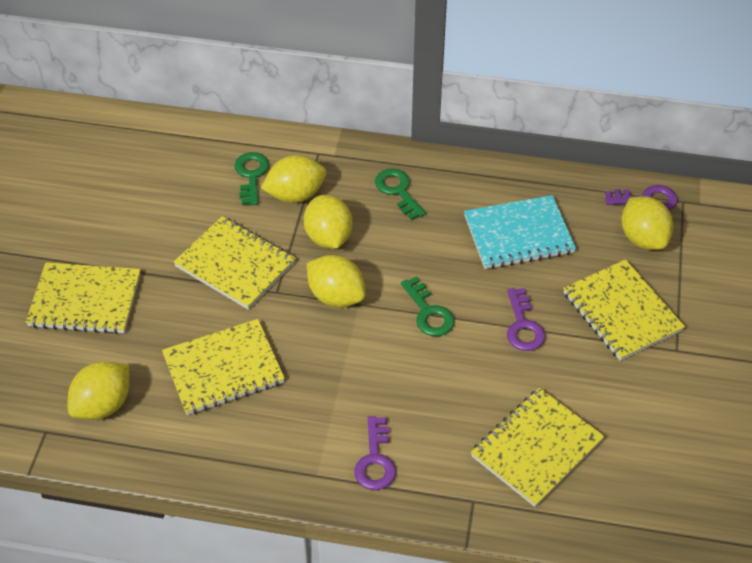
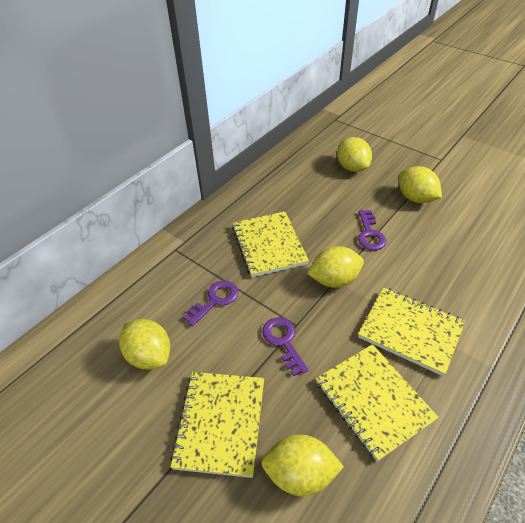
green key: [235,152,269,205] [375,169,426,220] [401,277,455,336] = 3 -> none = 0
turquoise notebook: [464,195,576,269] = 1 -> none = 0
yellow notebook: [26,262,140,334] [162,319,285,415] [174,216,296,310] [471,388,605,507] [563,259,685,361] = 5 -> [170,372,264,478] [232,211,309,277] [316,344,439,462] [358,287,465,376] = 4

